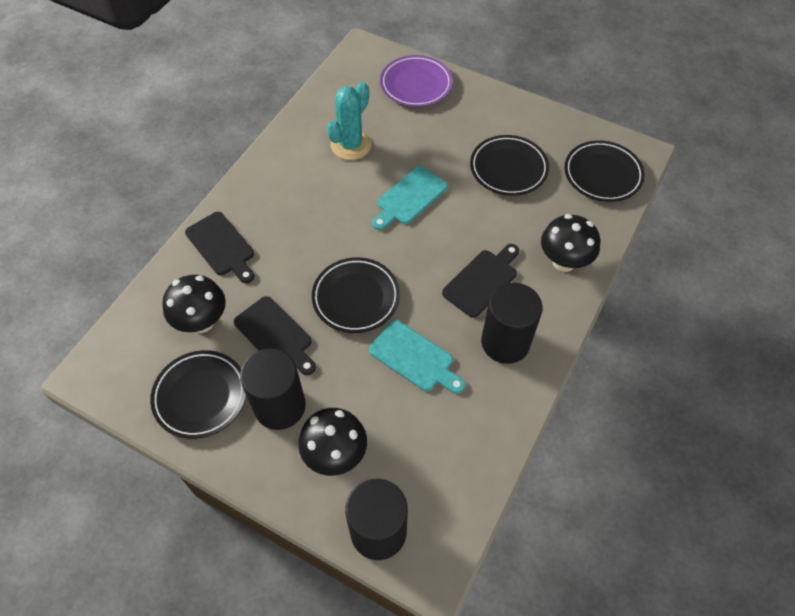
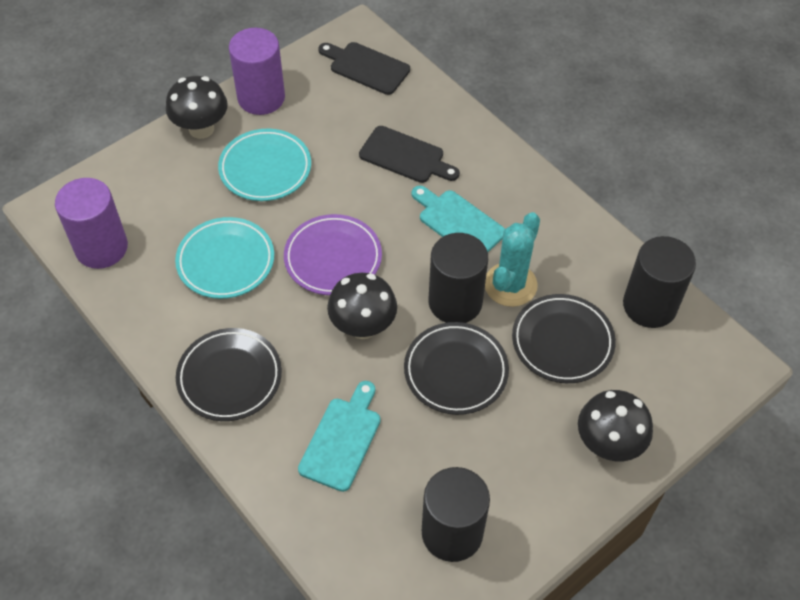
black cutting board: [185,212,255,284] [234,296,316,375] [442,244,519,318] = 3 -> [318,42,410,95] [359,126,460,183] = 2
black plate: [150,350,246,439] [312,257,400,333] [470,135,549,196] [565,141,645,202] = 4 -> [176,328,282,421] [404,322,509,415] [512,294,616,383] = 3
purple cylinder: none = 0 -> [55,178,128,269] [229,28,285,115] = 2
turquoise plate: none = 0 -> [175,217,274,299] [218,128,311,201] = 2

